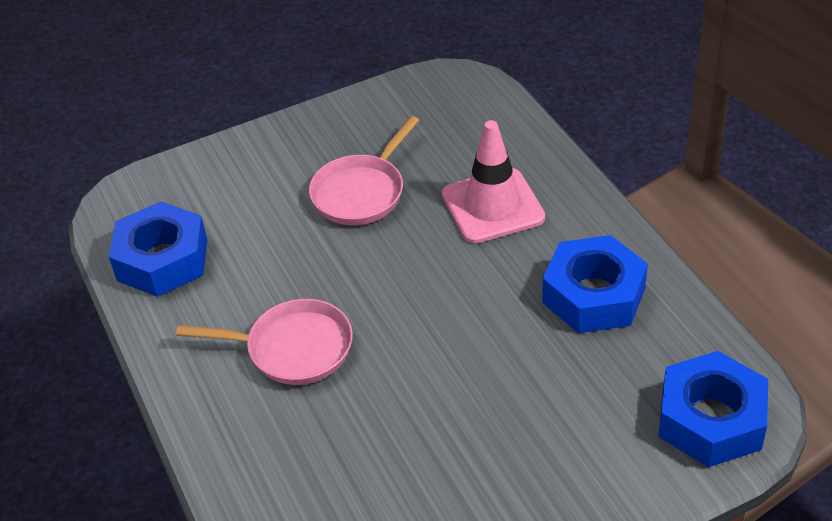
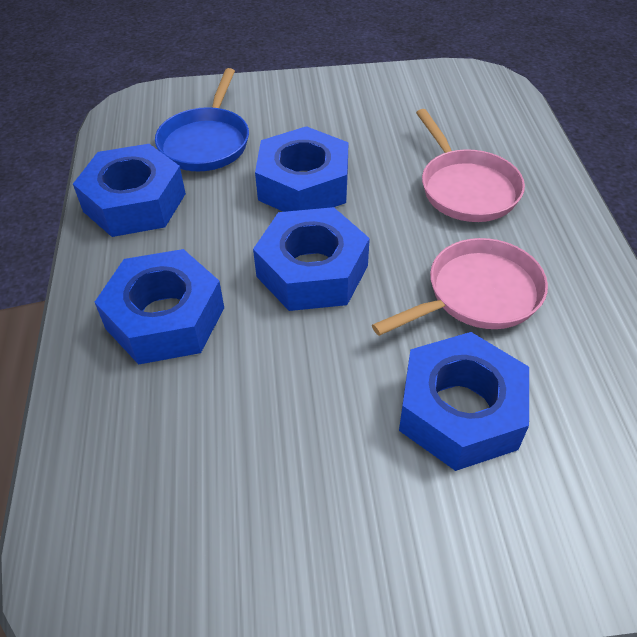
blue nut: [109,201,207,297] [542,235,648,333] [659,351,768,467] = 3 -> [73,144,186,237] [95,249,224,365] [253,207,370,311] [255,126,349,212] [399,332,529,471] = 5
blue pan: none = 0 -> [155,68,249,171] = 1
pink traffic cone: [442,120,545,244] = 1 -> none = 0

